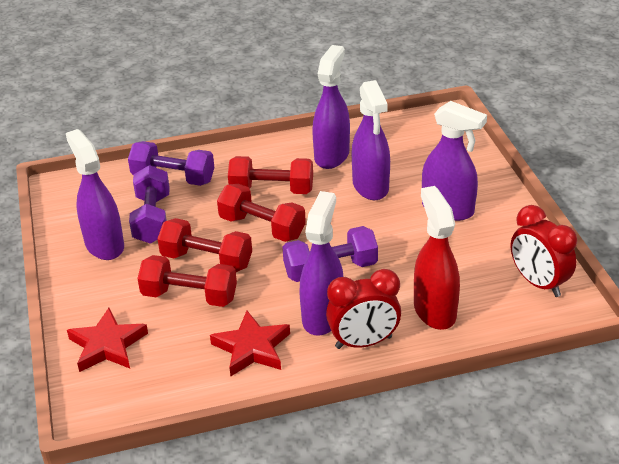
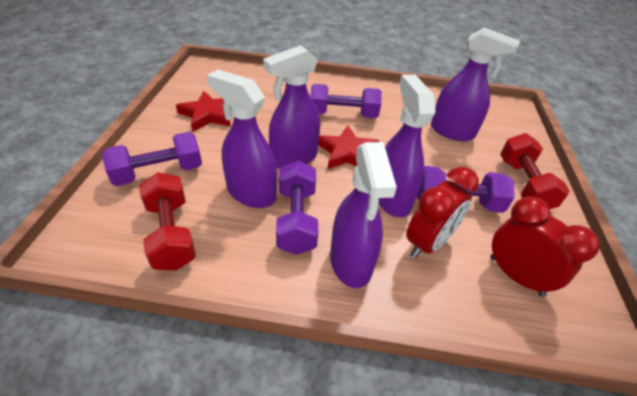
purple dumbbell: [128,141,214,186] [129,165,170,244] [282,226,378,282] = 3 -> [102,132,202,186] [276,161,318,255] [310,84,382,118] [417,166,515,213] = 4
red dumbbell: [137,255,237,307] [157,218,252,272] [217,184,306,242] [228,156,313,194] = 4 -> [139,172,196,271] [500,133,570,209] = 2
red spray bottle: [414,186,460,330] = 1 -> none = 0

